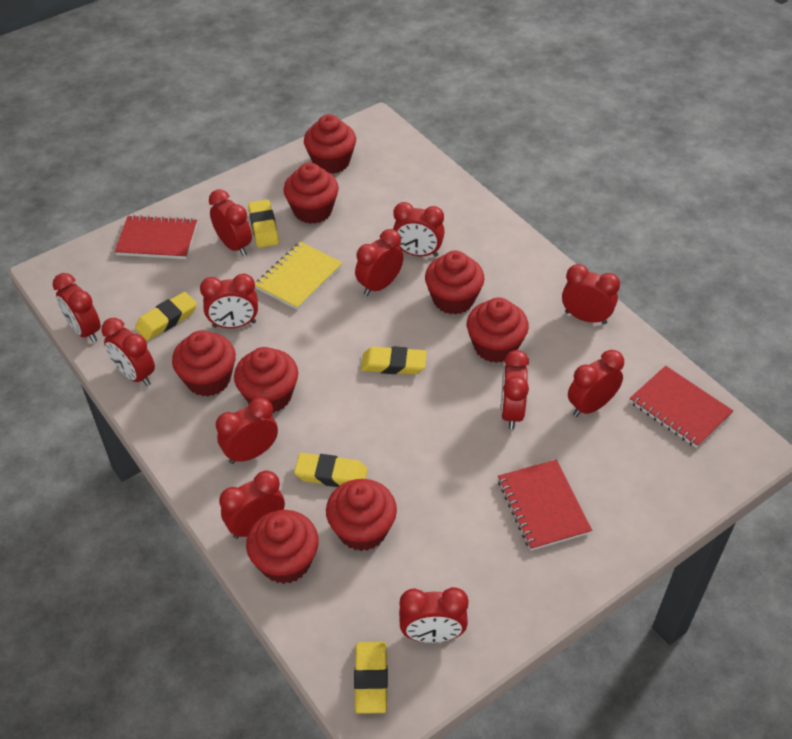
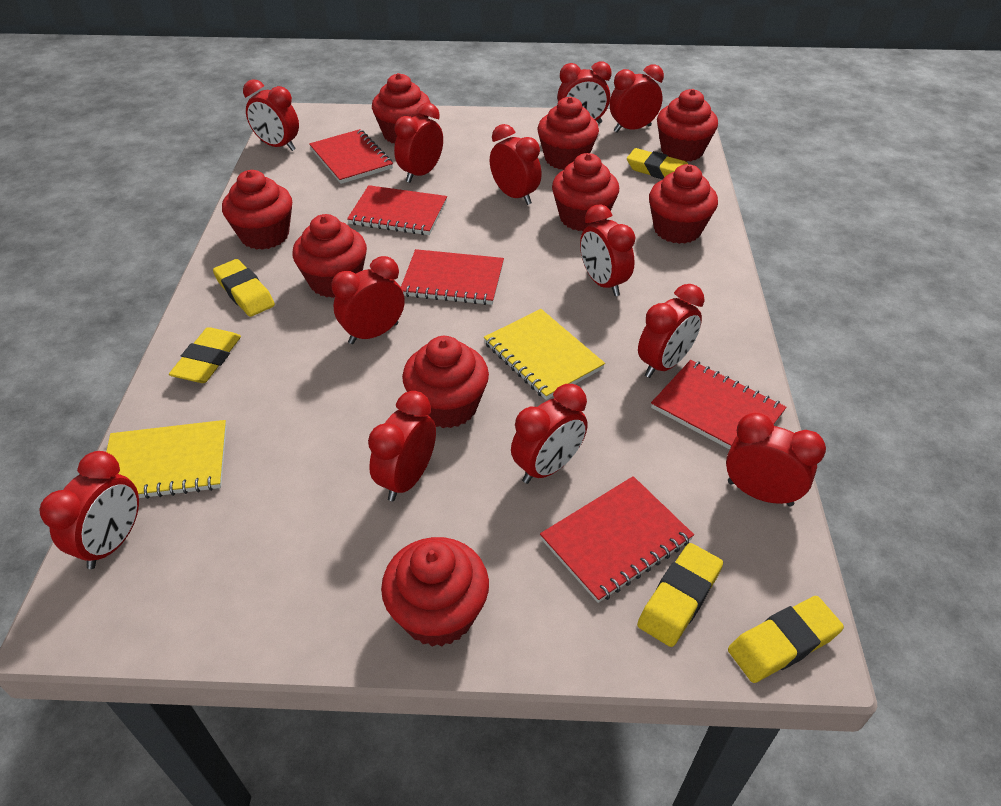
red cupcake: [172,330,236,396] [234,347,298,413] [246,510,319,584] [283,163,339,224] [304,114,356,174] [326,479,397,551] [425,251,484,315] [467,298,529,363] = 8 -> [222,170,292,250] [292,214,367,298] [372,73,430,143] [381,537,489,647] [402,336,489,428] [537,97,599,170] [552,153,619,231] [649,164,718,244] [657,89,718,162] = 9
red notebook: [115,215,197,259] [498,460,592,551] [630,366,733,448] = 3 -> [309,129,393,184] [347,185,447,235] [401,249,504,305] [540,476,694,603] [651,360,786,450] = 5
yellow notebook: [255,242,343,310] = 1 -> [106,420,227,499] [484,309,605,400] = 2

